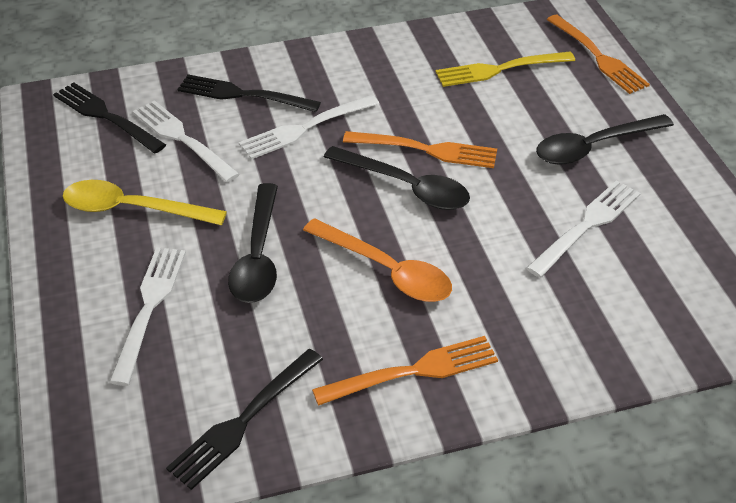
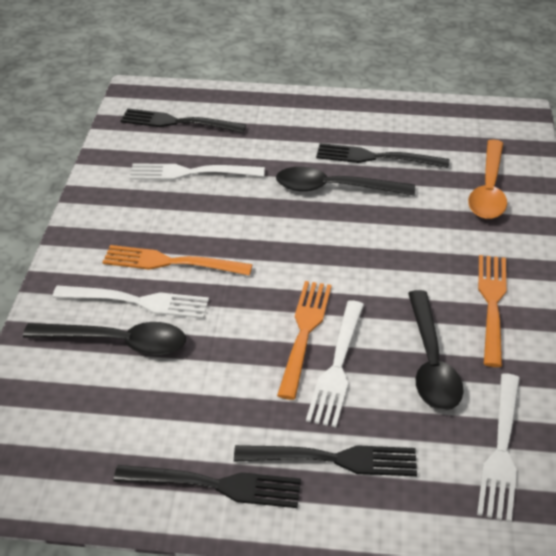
black fork: [53,82,166,153] [166,349,323,490] [177,74,321,112] = 3 -> [114,465,301,508] [120,108,246,133] [234,445,417,476] [316,143,450,168] = 4
yellow fork: [435,51,575,87] = 1 -> none = 0
yellow spoon: [63,180,227,225] = 1 -> none = 0

